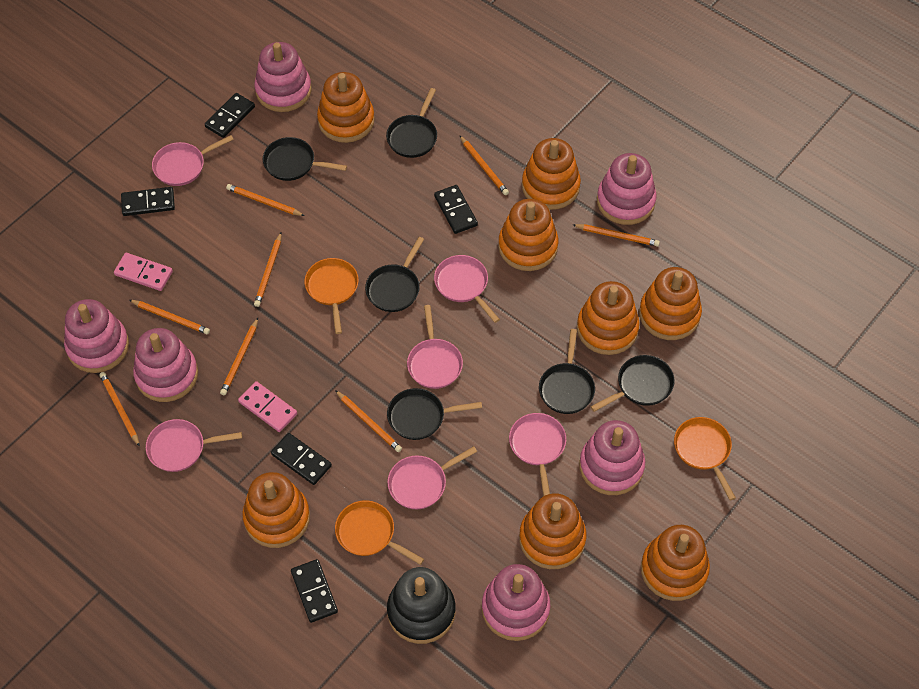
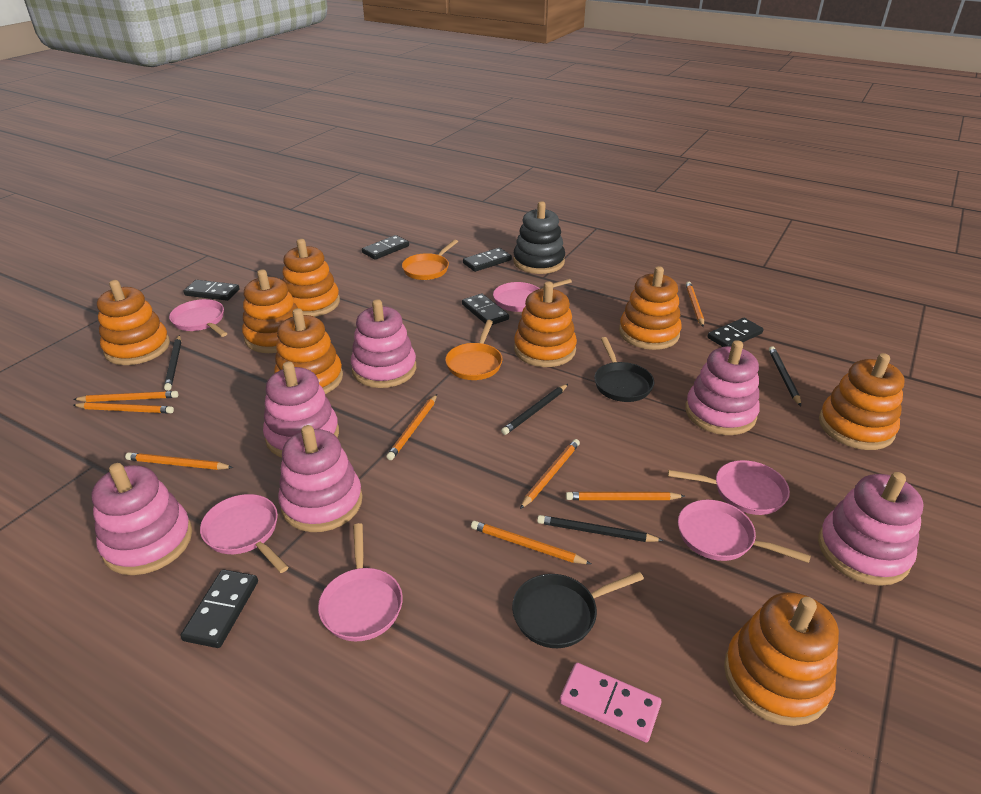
black domino: [121,187,175,216] [205,93,255,138] [271,433,332,485] [291,559,338,623] [434,185,478,234] = 5 -> [180,569,258,648] [184,280,240,301] [362,235,409,260] [462,293,509,326] [463,248,512,272] [708,318,764,347] = 6
black pan: [263,137,347,181] [365,237,424,312] [386,88,437,158] [387,388,482,440] [539,329,595,414] [591,355,674,412] = 6 -> [512,572,644,648] [594,337,654,402] = 2
black pencil: none = 0 -> [164,335,181,391] [501,384,568,435] [537,515,664,542] [769,346,801,406] = 4
orange pan: [304,258,359,334] [335,500,424,565] [674,417,736,501] = 3 -> [402,240,458,280] [445,320,502,380] = 2
pink domino: [114,253,173,291] [238,381,297,432] = 2 -> [560,663,661,743] = 1

